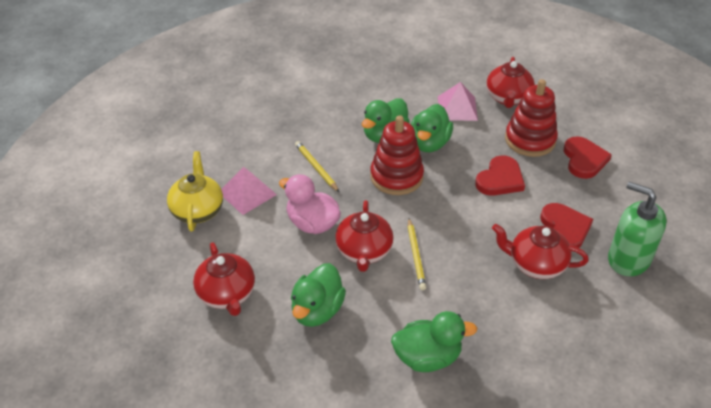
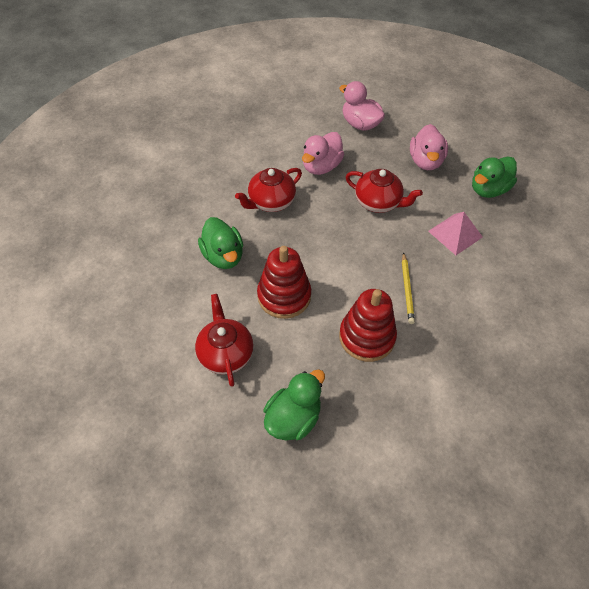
green duck: [291,263,346,327] [362,98,410,143] [391,311,477,372] [411,104,453,152] = 4 -> [198,217,243,269] [264,369,325,440] [472,156,517,198] = 3
green soap dispenser: [608,182,667,276] = 1 -> none = 0
pink duck: [279,174,341,234] = 1 -> [302,132,344,175] [339,81,385,131] [410,124,448,170] = 3
pink pyramid: [221,167,277,215] [438,82,478,121] = 2 -> [428,212,483,255] = 1
red heart: [475,155,525,196] [540,203,593,248] [564,136,612,179] = 3 -> none = 0
red teapot: [193,242,255,316] [335,200,394,272] [486,57,535,108] [492,224,588,279] = 4 -> [195,294,254,387] [235,168,302,212] [346,169,423,213] = 3
yellow pencil: [295,141,339,192] [408,218,426,290] = 2 -> [402,252,415,324] = 1
yellow teapot: [167,151,223,231] = 1 -> none = 0

